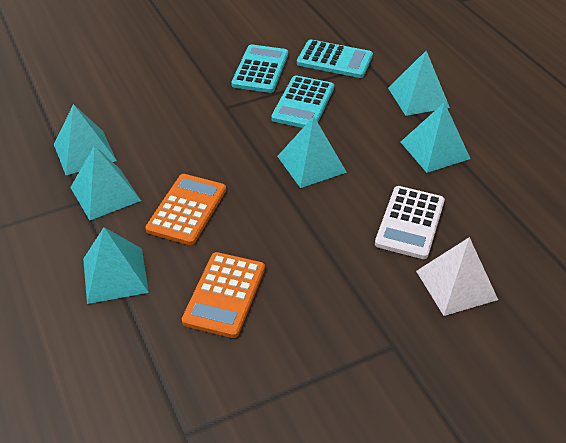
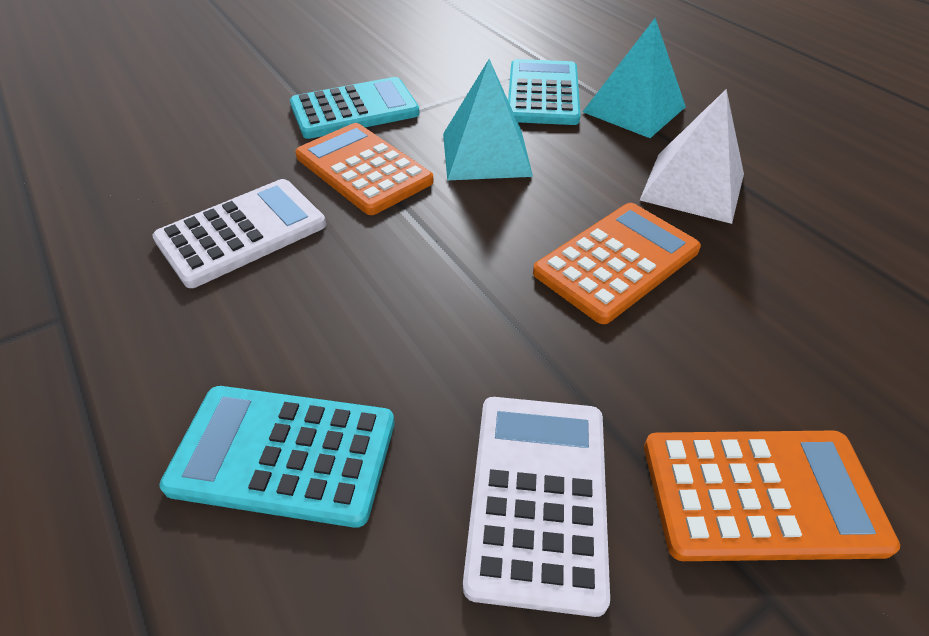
orange calculator: [145,174,226,245] [182,252,265,338] = 2 -> [295,123,434,215] [533,203,701,324] [644,431,900,561] = 3
turquoise pyramid: [54,104,117,175] [70,145,141,220] [83,227,149,304] [277,116,347,188] [388,51,450,116] [401,102,470,173] = 6 -> [443,59,533,180] [583,18,686,138] = 2
white calculator: [375,186,445,259] = 1 -> [152,179,326,288] [463,397,610,617] = 2

